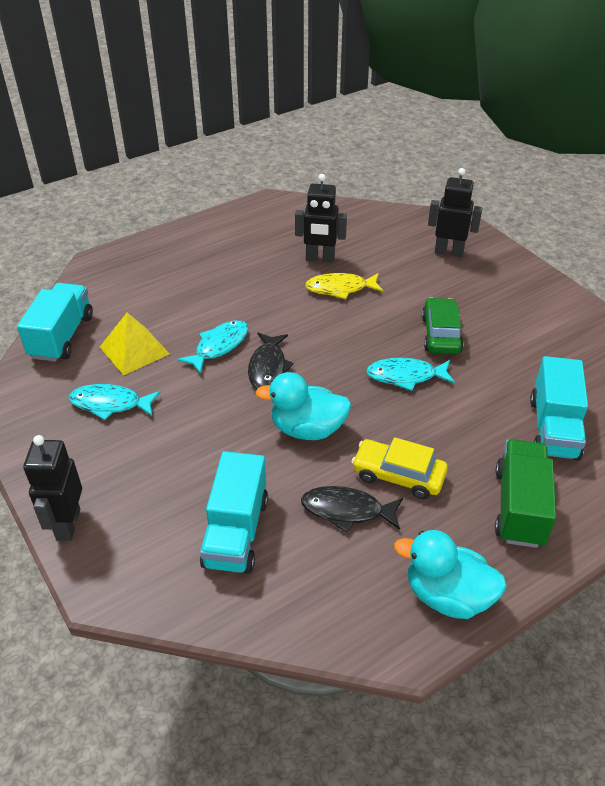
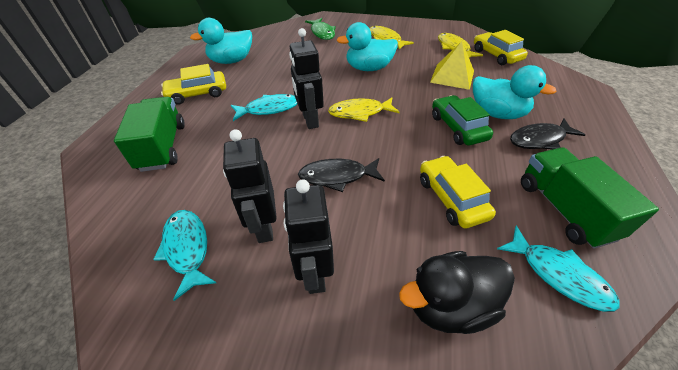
black duck: none = 0 -> [399,251,515,334] = 1
green fish: none = 0 -> [305,18,336,40] = 1
green truck: [495,439,556,548] = 1 -> [114,97,185,172] [521,147,659,249] = 2
turquoise duck: [255,372,351,440] [394,530,507,619] = 2 -> [190,18,252,64] [337,22,398,71] [473,65,557,119] = 3
turquoise truck: [17,283,93,362] [200,451,268,574] [530,356,588,461] = 3 -> none = 0
yellow car: [351,437,448,499] = 1 -> [161,64,226,105] [420,156,496,229] [474,30,528,65] = 3
yellow fish: [305,273,383,299] = 1 -> [328,97,399,122] [370,26,414,50] [438,33,483,58] = 3

